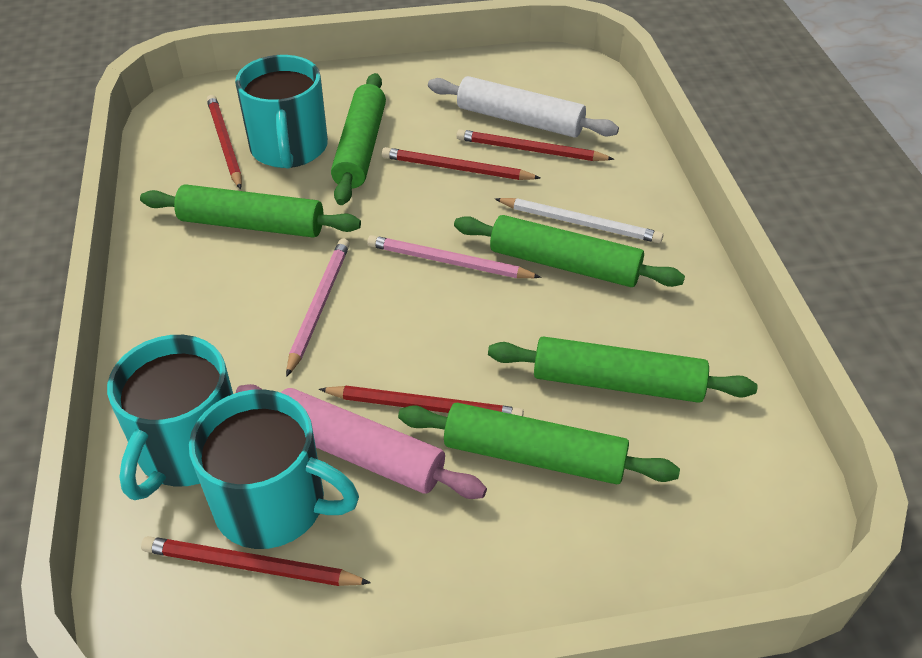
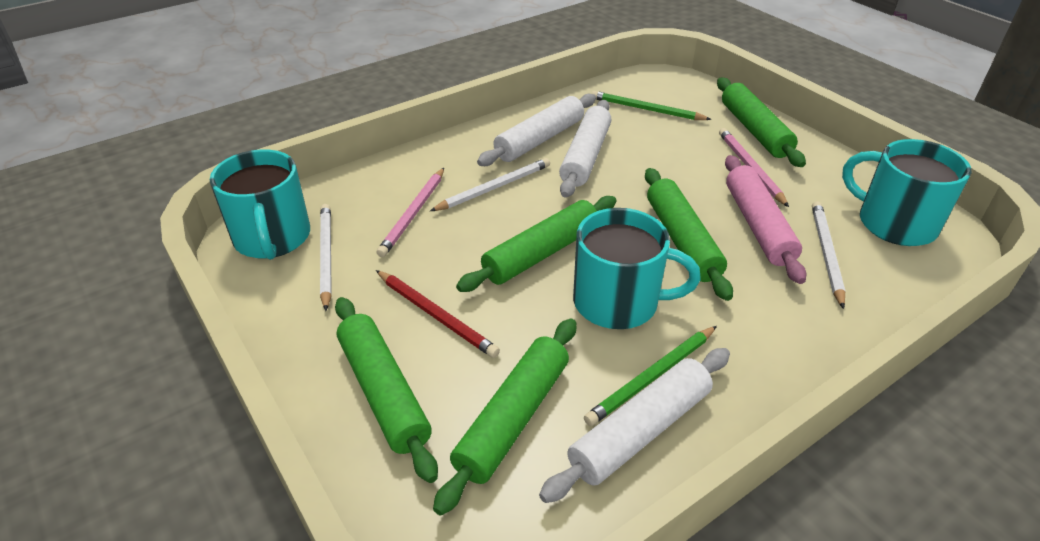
green pencil: none = 0 -> [584,326,717,426] [591,91,712,120] = 2
red pencil: [141,536,371,586] [207,95,242,189] [319,386,524,416] [382,147,541,180] [456,129,614,161] = 5 -> [376,270,500,358] = 1
white pencil: [495,198,663,243] = 1 -> [320,204,332,311] [430,158,550,211] [812,201,846,309] = 3
white rolling pin: [428,76,619,138] = 1 -> [477,94,596,166] [539,348,730,503] [559,100,611,198] = 3

